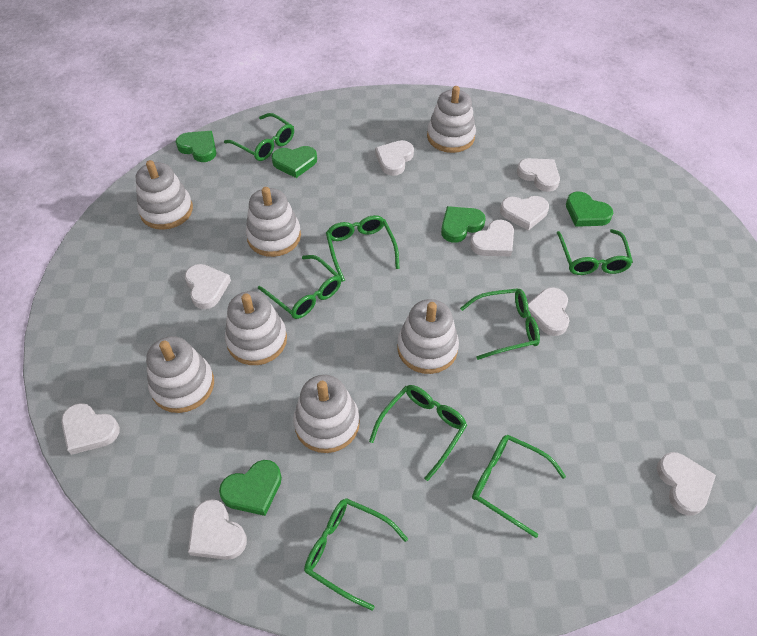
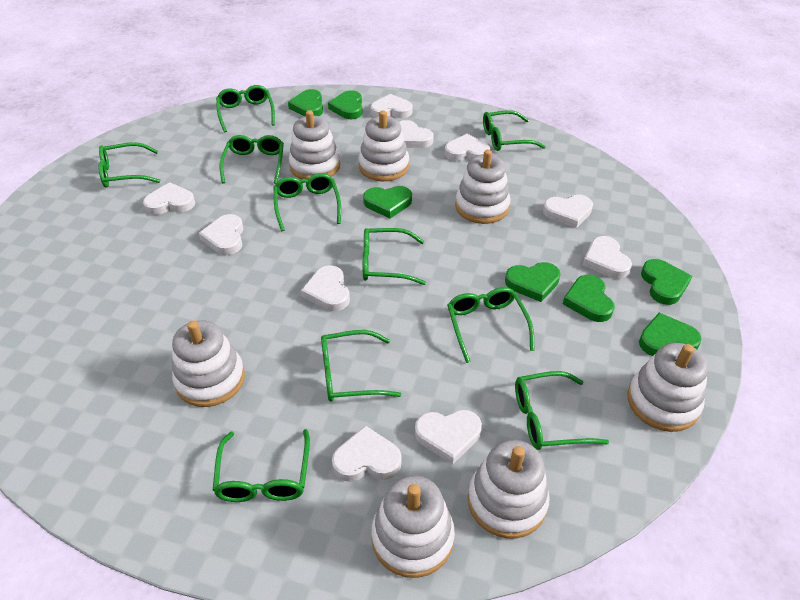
green glasses: [224,113,294,161] [258,255,341,319] [304,498,408,610] [326,215,400,282] [369,385,467,481] [460,288,540,360] [472,435,566,538] [557,229,633,275] = 8 -> [99,142,161,188] [213,429,310,502] [216,85,275,132] [220,135,284,184] [274,173,341,231] [321,330,401,402] [363,228,426,285] [447,287,535,363] [483,110,546,151] [515,371,609,450] = 10
green heart: [176,131,216,162] [219,460,282,516] [272,146,317,178] [441,206,486,243] [566,192,613,227] = 5 -> [288,89,323,116] [328,90,363,119] [363,186,412,218] [505,262,561,302] [563,275,615,322] [639,313,702,356] [641,259,692,305] = 7
white heart: [61,403,120,455] [185,264,231,309] [188,499,247,560] [375,140,414,176] [470,220,514,256] [500,196,549,231] [517,158,560,192] [528,287,569,336] [657,452,716,515] = 9 -> [143,182,195,215] [199,214,244,255] [301,265,350,311] [332,425,402,482] [371,94,413,118] [399,120,434,148] [415,410,482,464] [444,134,490,161] [543,194,593,228] [582,236,632,279] = 10

